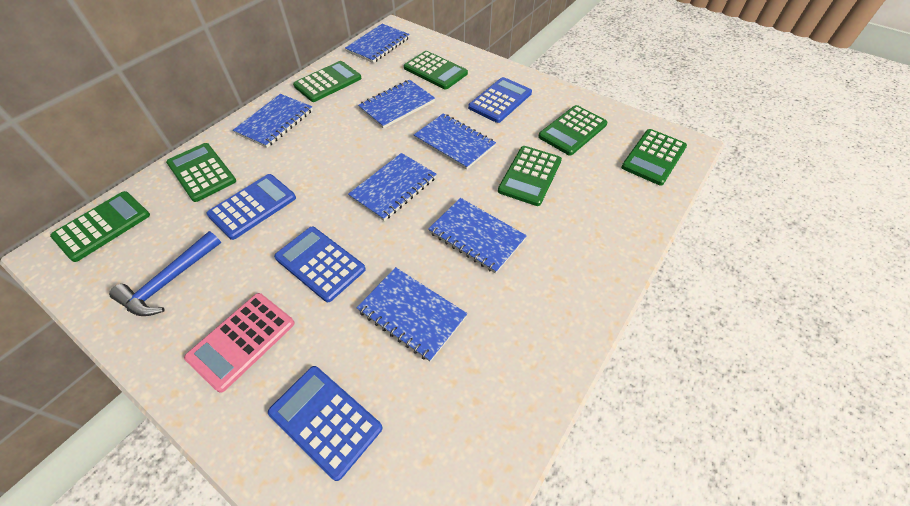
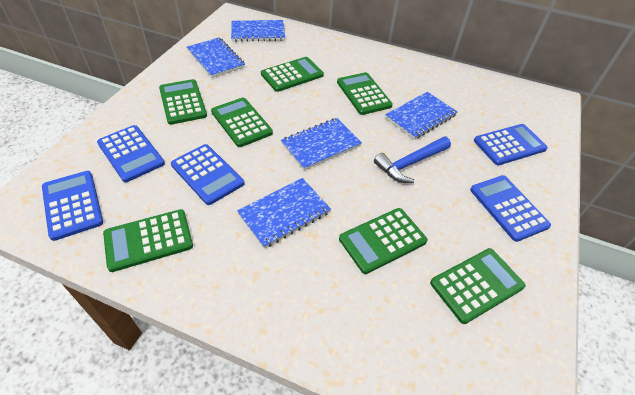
blue calculator: [206,174,296,240] [268,366,383,481] [274,227,366,302] [468,77,532,123] = 4 -> [42,171,103,241] [97,125,165,182] [171,144,244,205] [470,175,551,242] [474,124,548,165] = 5
blue notebook: [233,94,313,148] [345,24,410,63] [348,153,436,221] [357,267,467,362] [358,80,435,129] [414,113,496,170] [428,198,527,274] = 7 -> [187,37,245,78] [231,20,285,42] [237,178,331,249] [281,118,362,170] [385,92,458,140] = 5
pink calculator: [184,293,295,393] = 1 -> none = 0

